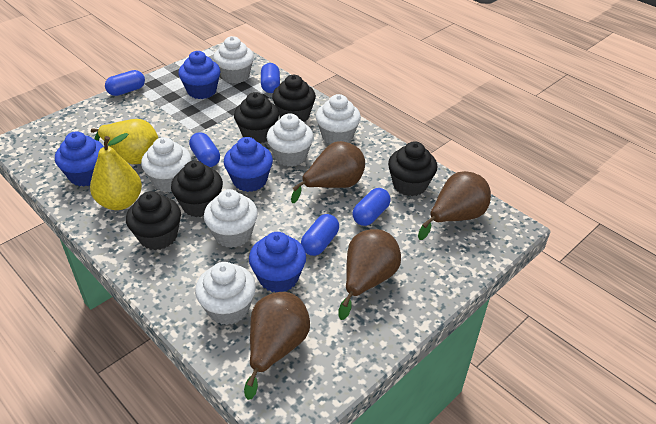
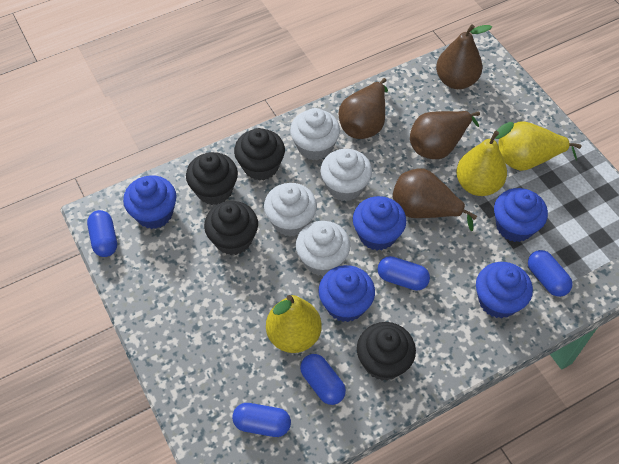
black cupcake: [126,191,181,250] [171,161,223,217] [234,92,279,144] [272,75,316,122] [388,141,437,196] = 5 -> [186,152,238,205] [204,201,258,255] [234,128,285,181] [357,322,416,381] = 4
blue cupcake: [55,132,104,187] [178,51,220,99] [224,137,273,192] [249,232,306,292] = 4 -> [123,176,176,229] [318,265,375,322] [353,196,407,250] [476,262,533,318] [494,188,548,242] = 5
white cupcake: [141,137,191,192] [195,262,256,325] [204,189,258,248] [213,36,254,84] [267,114,313,166] [316,94,361,144] = 6 -> [264,183,317,236] [290,108,340,160] [296,221,351,276] [320,149,372,201] = 4
yellow pear: [90,133,142,210] [91,119,158,164] = 2 -> [266,295,322,353] [456,122,514,196] [498,122,581,171] = 3

